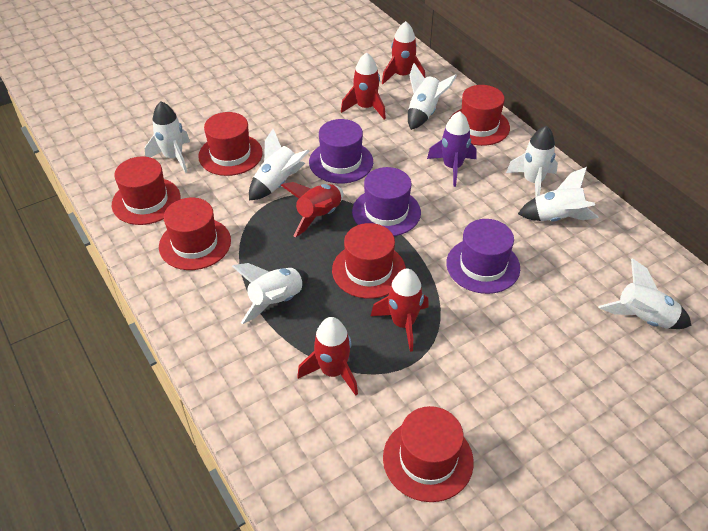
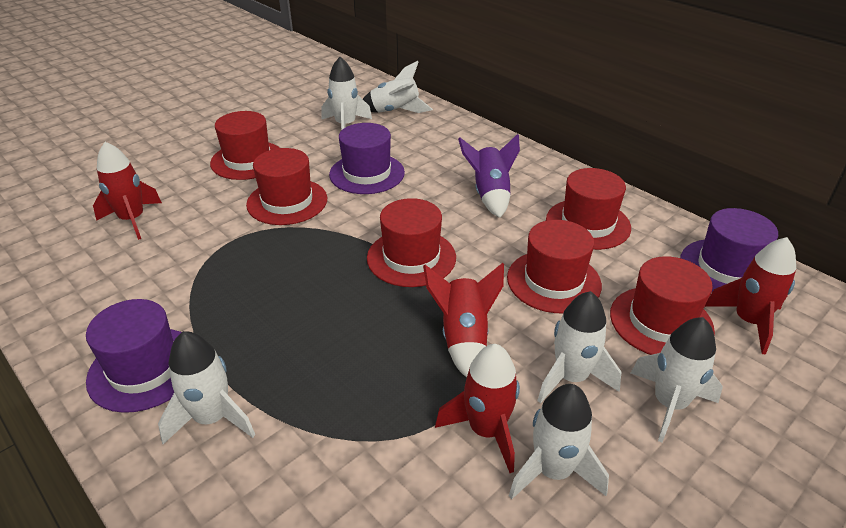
red rocket: [281,182,343,237] [297,317,358,396] [341,53,386,120] [371,268,429,352] [382,21,425,84] = 5 -> [93,142,162,240] [423,263,504,378] [435,344,520,473] [705,237,796,354] = 4
white rocket: [145,101,190,173] [232,263,309,324] [249,129,309,200] [408,63,457,130] [506,126,558,197] [518,167,599,221] [599,258,692,329] = 7 -> [158,331,255,444] [321,57,372,130] [363,61,433,113] [509,384,609,500] [537,291,621,404] [631,317,723,442] = 6

